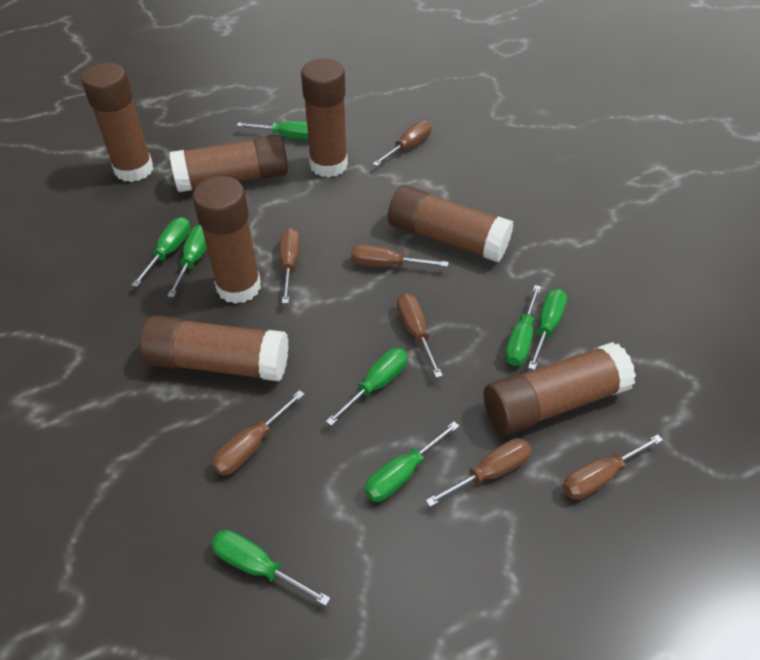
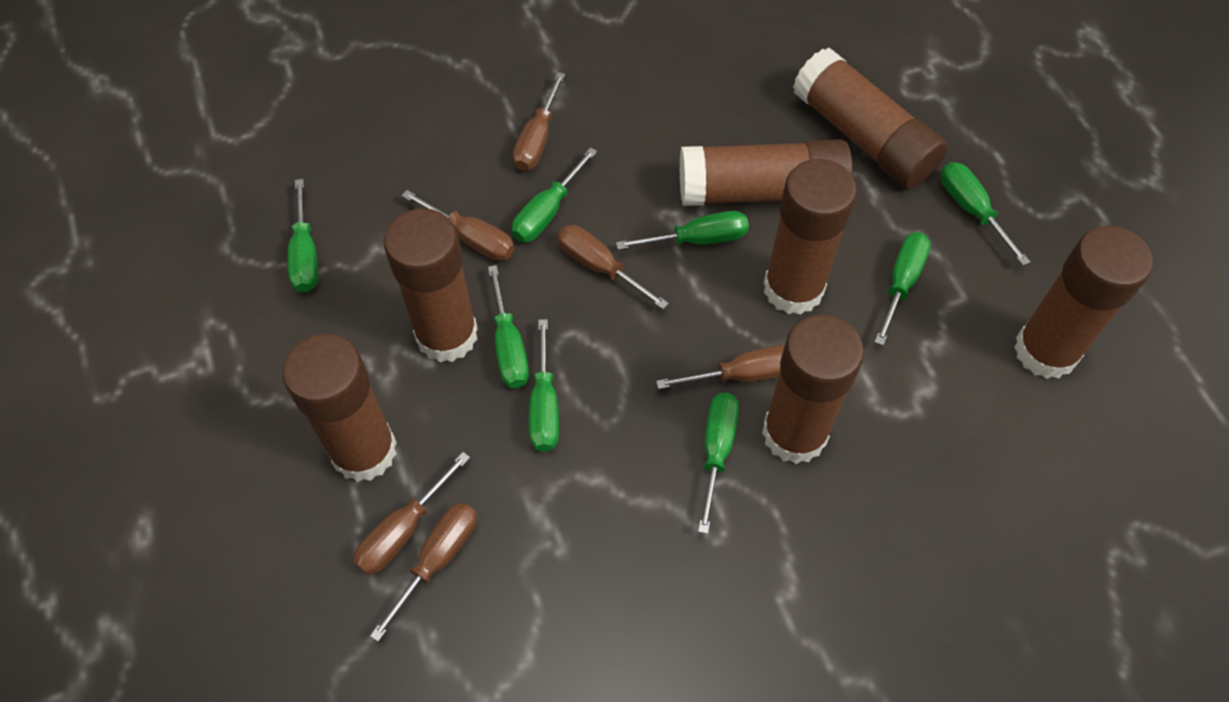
brown screwdriver: [212,390,305,476] [280,228,300,304] [351,244,449,267] [373,121,432,166] [397,293,443,378] [426,438,532,507] [563,434,663,500] = 7 -> [353,452,470,575] [370,502,477,642] [401,190,515,261] [513,72,565,171] [557,225,669,309] [656,345,785,389] = 6

